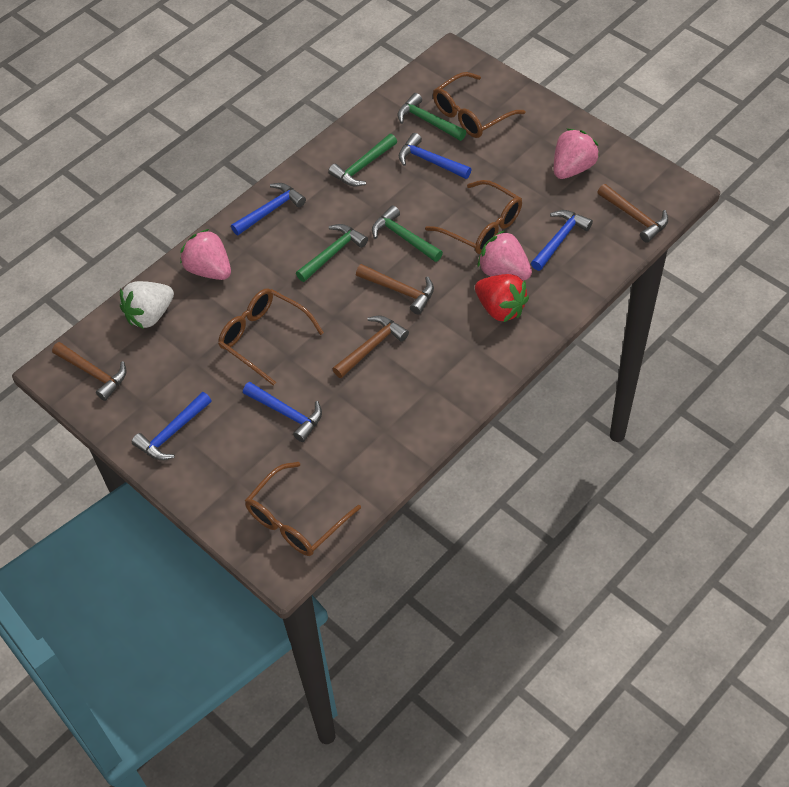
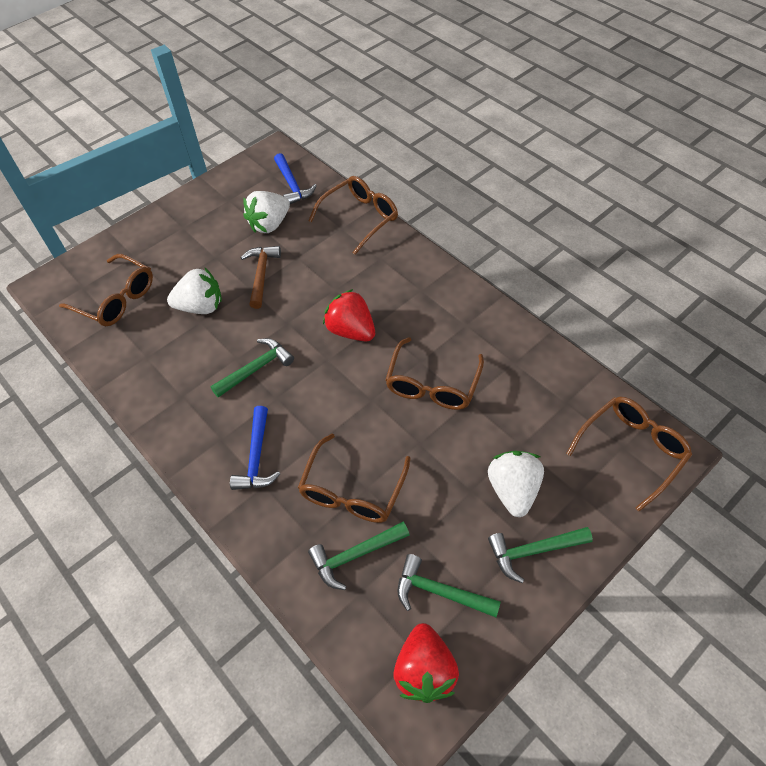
blue hammer: [132,392,212,460] [231,183,306,235] [243,382,322,442] [399,133,472,179] [531,210,593,271] = 5 -> [230,406,280,490] [274,153,317,204] = 2
brown glasses: [218,288,324,386] [245,462,361,556] [425,180,522,254] [433,72,525,138] = 4 -> [59,254,153,326] [298,434,411,523] [309,176,398,255] [385,337,484,410] [566,397,692,511] = 5
brown hammer: [52,342,126,401] [333,316,409,378] [356,264,434,315] [597,184,668,243] = 4 -> [241,246,281,309] = 1
pink strawberry: [180,229,231,280] [478,230,532,281] [554,129,600,179] = 3 -> none = 0
red strawberry: [475,274,529,322] = 1 -> [323,289,375,341] [393,623,459,703] = 2
white strawberry: [120,281,174,329] = 1 -> [167,268,222,314] [243,191,290,233] [488,451,544,517] = 3

